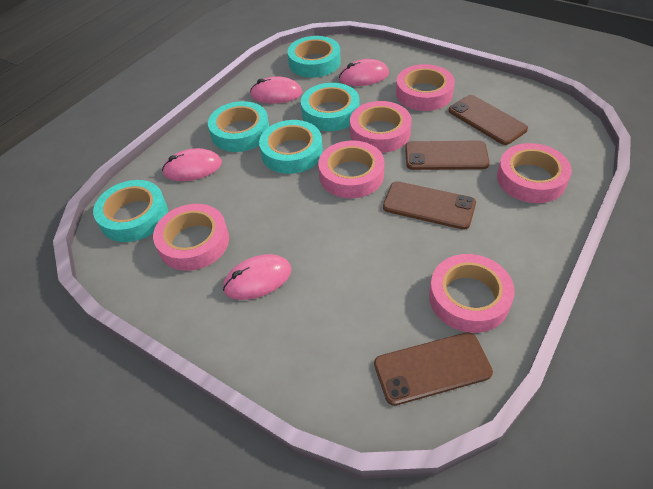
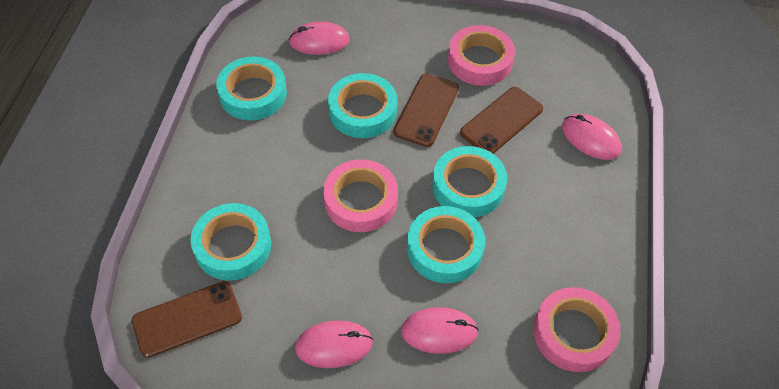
brown phone: [374,332,493,406] [383,181,476,230] [405,140,490,170] [449,95,528,145] = 4 -> [132,281,242,358] [394,73,459,147] [460,87,543,154] = 3
pink tape: [153,204,229,271] [318,141,385,198] [350,101,412,153] [396,64,455,111] [429,254,515,333] [497,143,572,203] = 6 -> [323,159,398,232] [448,25,515,86] [533,287,620,372] = 3

